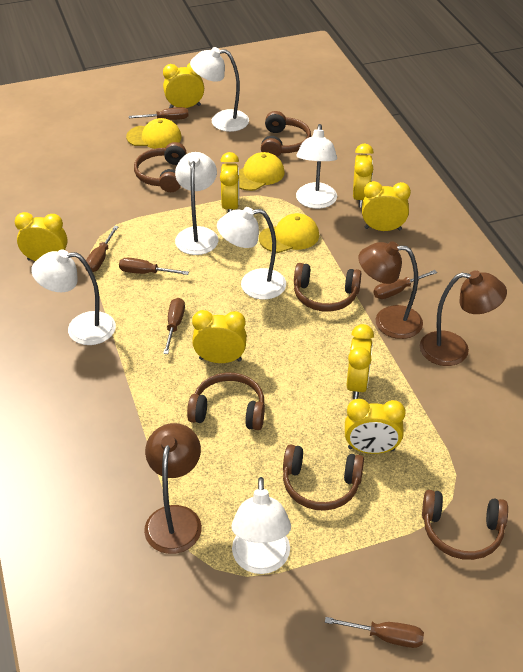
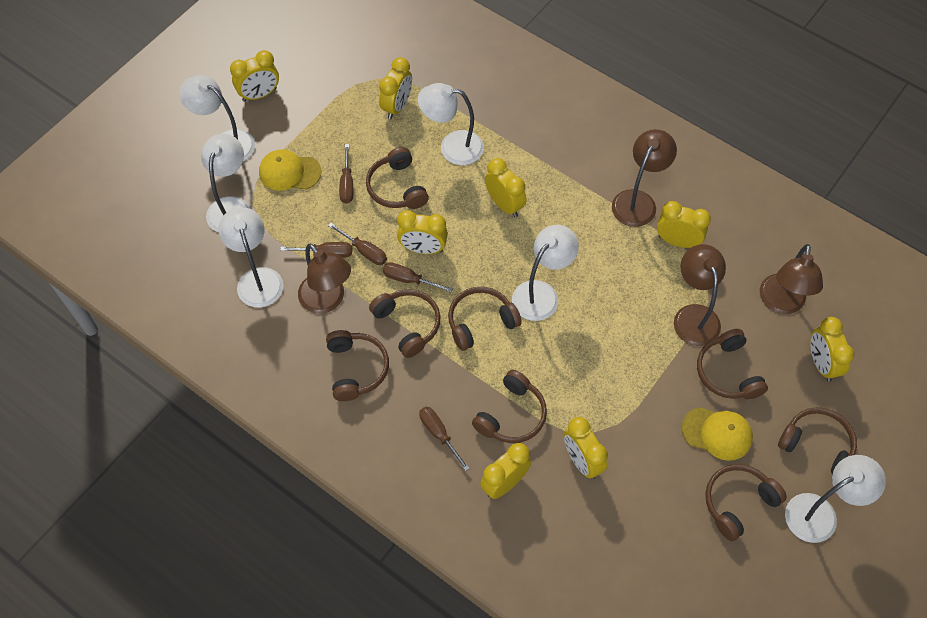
brown headphones: [134,142,186,192] [187,373,265,430] [261,111,311,157] [283,445,364,511] [294,263,361,312] [422,490,508,560] = 6 -> [326,330,389,401] [366,147,429,209] [369,289,441,358] [448,287,522,351] [472,370,547,443] [697,329,768,399] [705,464,787,541] [778,407,857,474] = 8
brown lamp: [144,423,202,554] [359,241,423,339] [420,270,507,366] = 3 -> [298,244,351,314] [612,129,677,227] [674,244,726,346] [760,244,823,314] = 4
brown screwdriver: [85,226,118,272] [119,258,189,275] [129,107,188,120] [163,298,185,354] [325,617,424,648] [373,270,437,299] = 6 -> [280,242,352,258] [328,223,387,265] [339,144,353,203] [383,262,453,292] [419,406,470,471] = 5
yellow cap: [126,118,182,149] [239,152,285,191] [259,213,319,253] = 3 -> [259,149,321,191] [682,407,753,461] = 2

